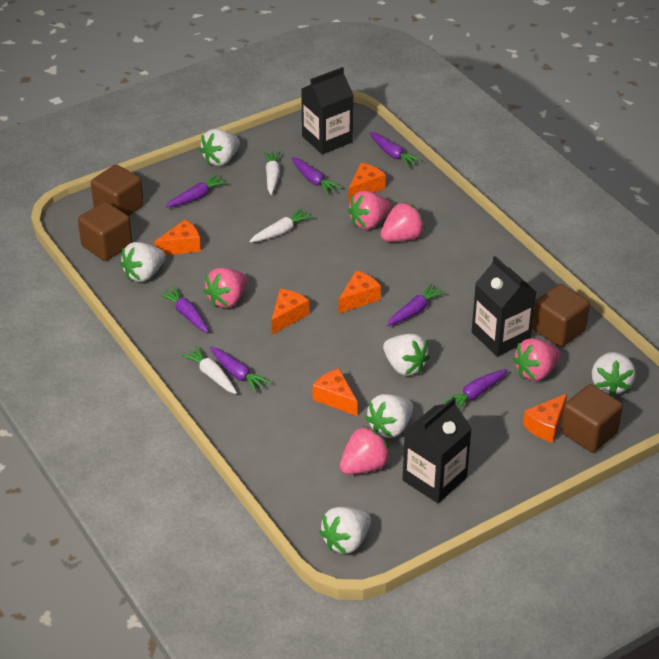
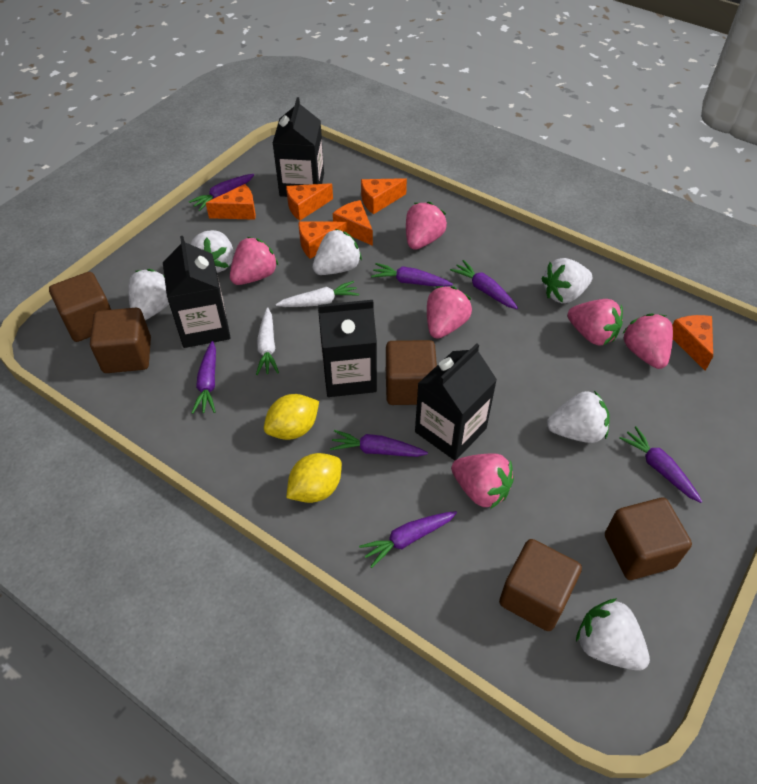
black carton: [301,67,353,154] [402,397,472,503] [472,256,536,357] = 3 -> [163,236,230,348] [273,97,324,197] [318,300,377,397] [415,343,497,460] = 4
brown cube: [78,202,132,261] [91,165,144,216] [532,284,590,347] [561,384,623,452] = 4 -> [49,272,111,342] [90,308,151,373] [386,340,437,405] [499,539,582,631] [605,498,692,580] = 5
pink strawberry: [204,268,248,308] [340,426,391,475] [348,191,392,229] [380,202,425,242] [513,338,561,381] = 5 -> [230,237,279,285] [406,202,447,250] [427,286,472,339] [451,453,514,509] [567,299,623,345] [622,313,673,369] = 6
white carrot: [181,346,237,394] [249,208,313,242] [263,151,281,195] = 3 -> [256,307,279,375] [276,281,359,307] = 2
yellow lemon: none = 0 -> [264,394,319,440] [286,453,342,503] = 2

